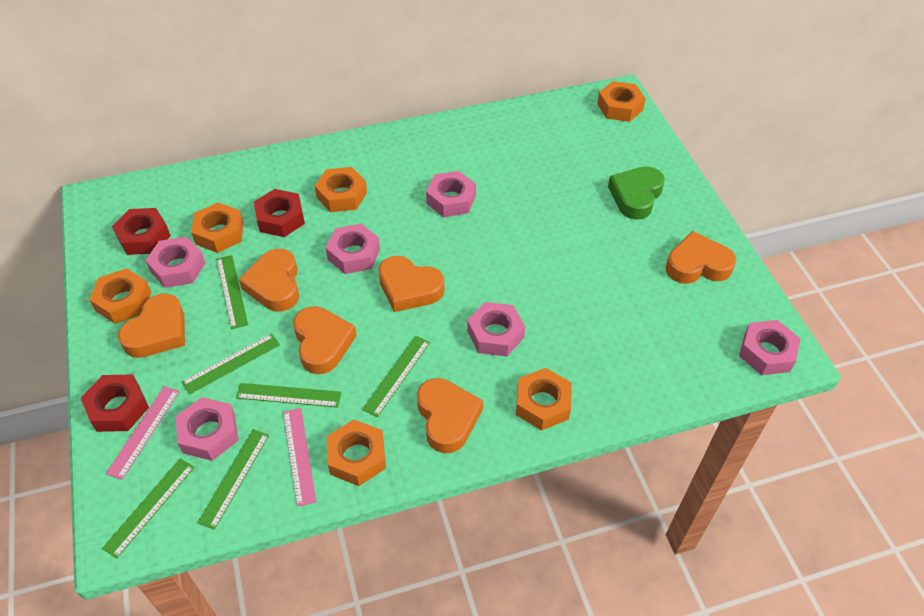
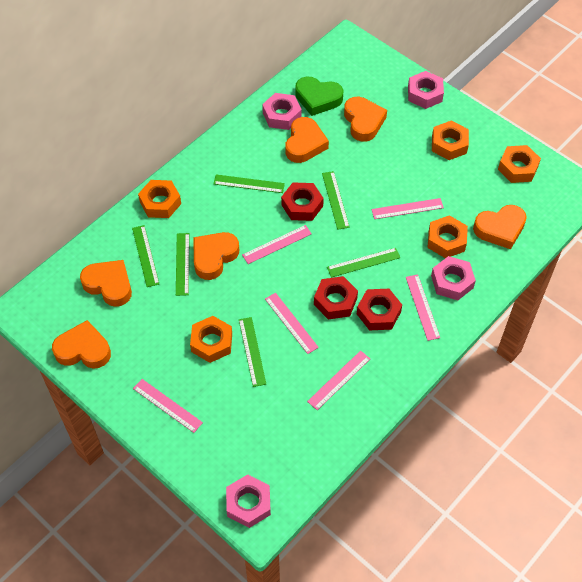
orange nut: [89,268,151,324] [191,203,243,253] [315,167,367,212] [327,419,386,486] [516,368,572,430] [597,81,646,122] = 6 -> [138,180,181,218] [190,316,232,363] [427,215,468,258] [432,121,469,160] [498,145,541,183] = 5
pink nut: [145,236,206,288] [176,397,238,461] [326,224,380,274] [426,171,476,217] [467,302,525,356] [739,320,801,375] = 6 -> [226,474,271,528] [262,93,302,130] [408,71,444,109] [431,256,476,300] = 4
pink ruler: [106,386,180,480] [283,408,316,507] = 2 -> [133,379,203,433] [242,225,312,264] [265,293,319,354] [307,351,370,410] [371,198,444,219] [406,274,440,341] = 6

